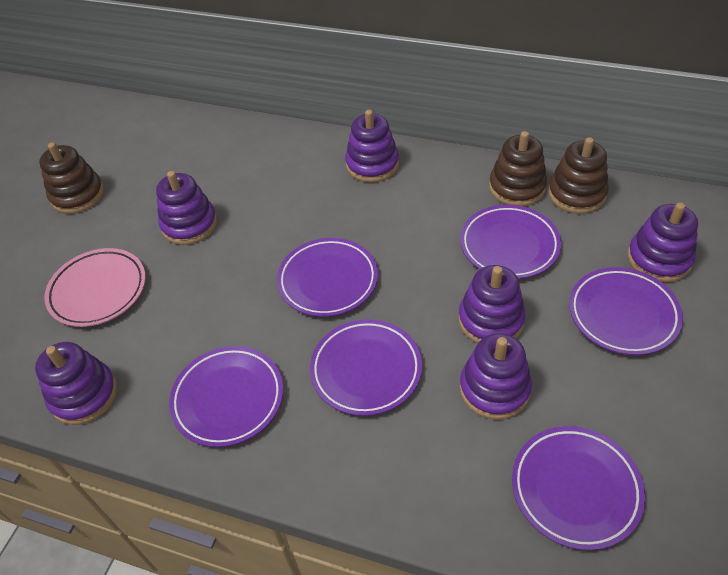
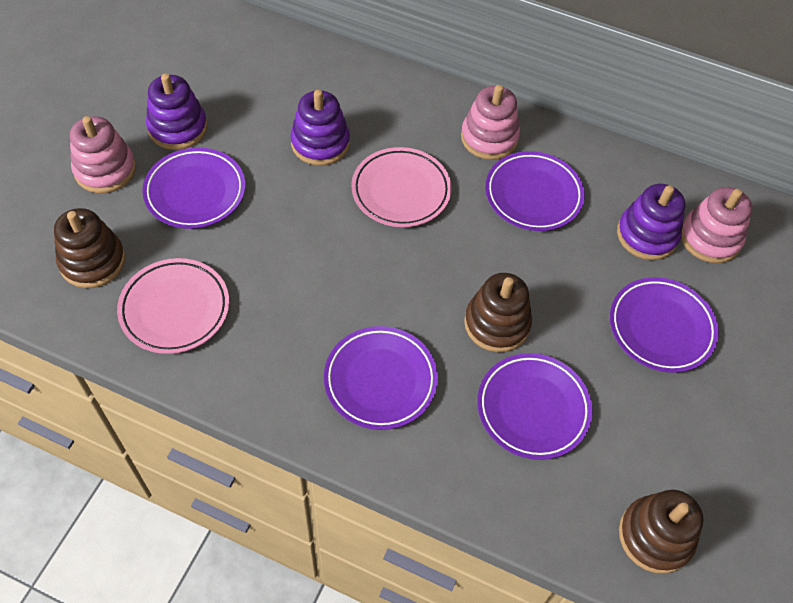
pink plate: [44,248,146,327] = 1 -> [117,258,229,354] [352,147,452,227] = 2
pink stacking toy: none = 0 -> [70,116,136,193] [461,85,520,160] [681,187,753,263] = 3
purple plate: [169,346,283,447] [277,238,378,317] [310,319,422,416] [460,205,561,279] [512,426,645,550] [569,267,683,355] = 6 -> [142,148,245,229] [324,326,438,430] [477,353,593,460] [485,151,585,231] [610,277,719,373] = 5
purple stacking toy: [35,342,117,425] [156,171,217,245] [345,110,399,182] [458,265,526,343] [460,333,532,420] [627,202,698,282] = 6 -> [146,73,208,150] [290,90,350,166] [617,184,686,260] = 3

